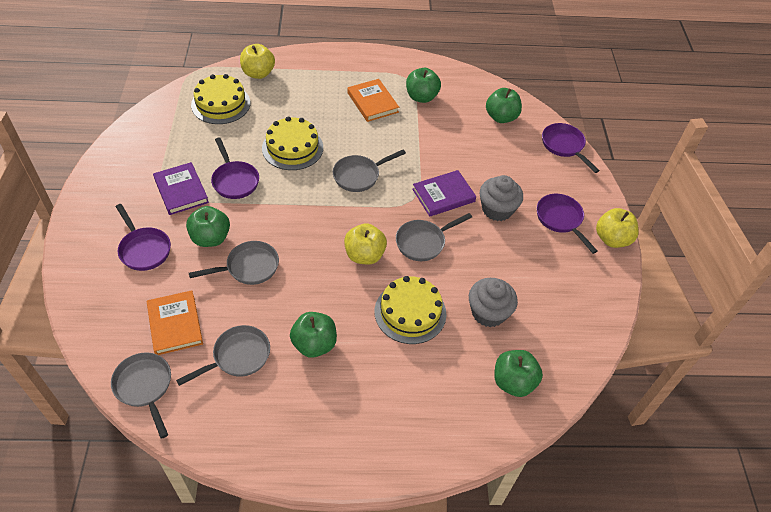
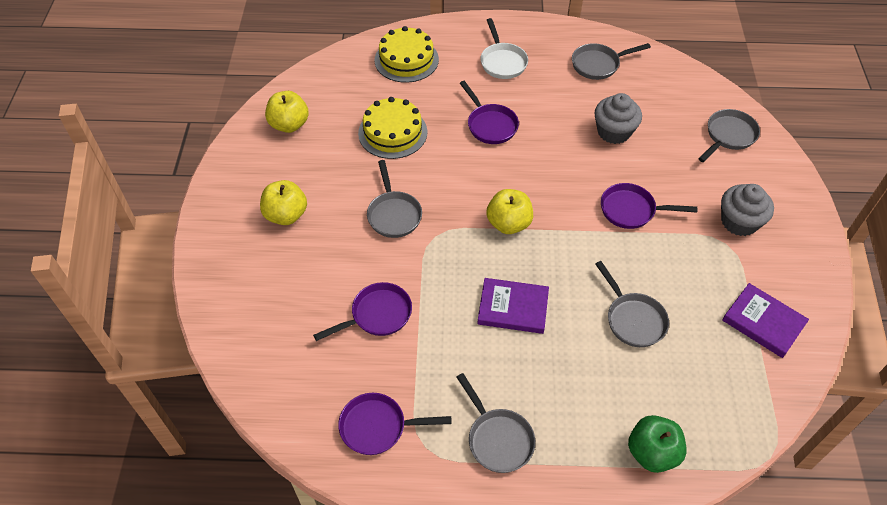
green apple: [186,206,230,247] [290,312,337,358] [406,68,441,103] [486,88,522,123] [494,350,543,397] = 5 -> [628,415,686,473] = 1
orange book: [147,290,203,355] [348,79,399,122] = 2 -> none = 0
white pan: none = 0 -> [481,18,528,79] = 1
yellow cake: [191,74,250,124] [262,117,323,170] [374,276,446,344] = 3 -> [358,97,428,159] [374,26,439,83] = 2

